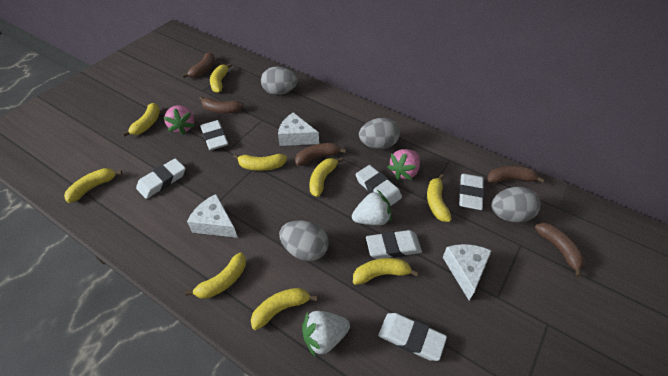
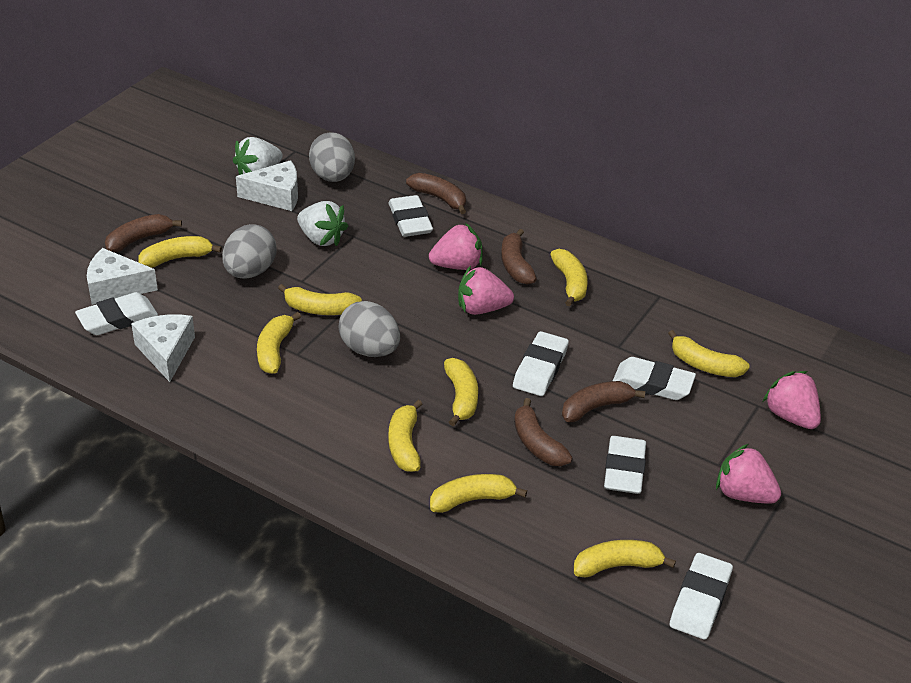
grey egg: [261,67,298,95] [279,220,329,261] [359,118,400,149] [491,187,541,223] = 4 -> [222,224,276,279] [309,132,355,182] [338,301,400,357] = 3
pink strawberry: [163,105,195,135] [388,149,420,180] = 2 -> [429,223,483,270] [458,266,514,315] [716,444,781,503] [763,371,821,429] = 4

